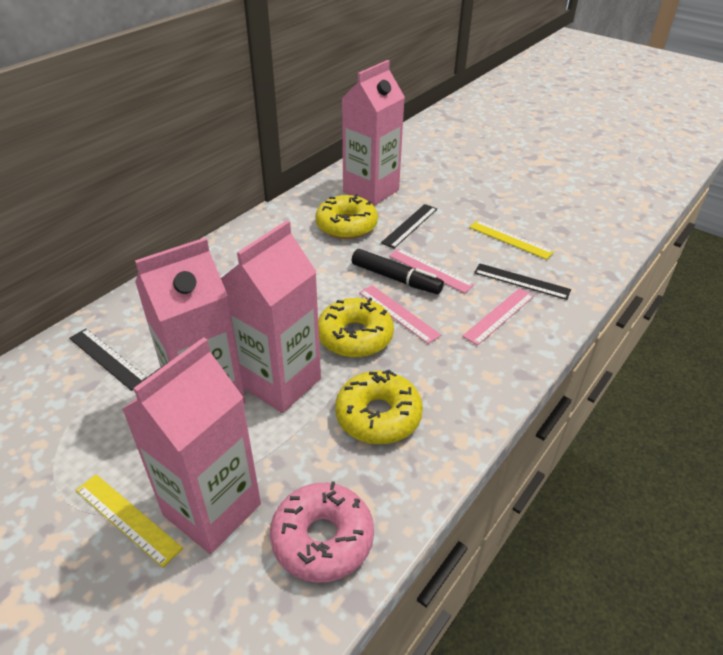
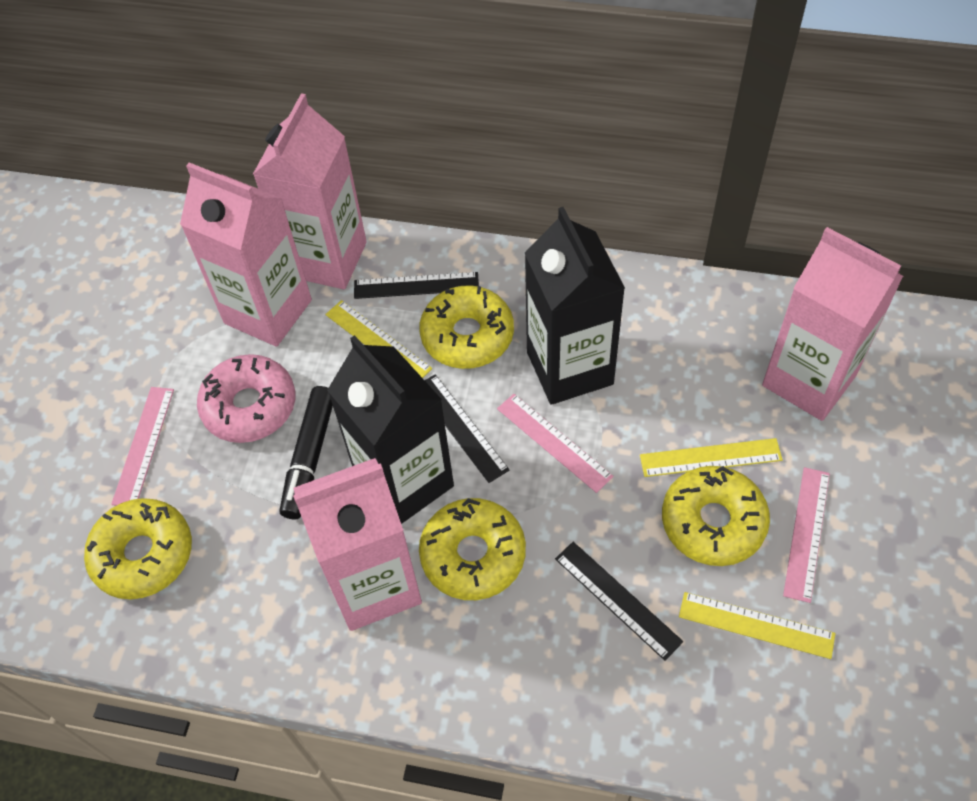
black carton: none = 0 -> [327,335,454,524] [525,207,625,405] = 2
yellow donut: [315,194,378,239] [318,298,394,358] [335,370,423,444] = 3 -> [84,498,192,599] [419,285,514,369] [419,498,526,600] [662,466,770,566] = 4
yellow ruler: [76,474,183,568] [469,220,554,260] = 2 -> [325,300,432,378] [640,438,783,477] [679,592,835,659] = 3

